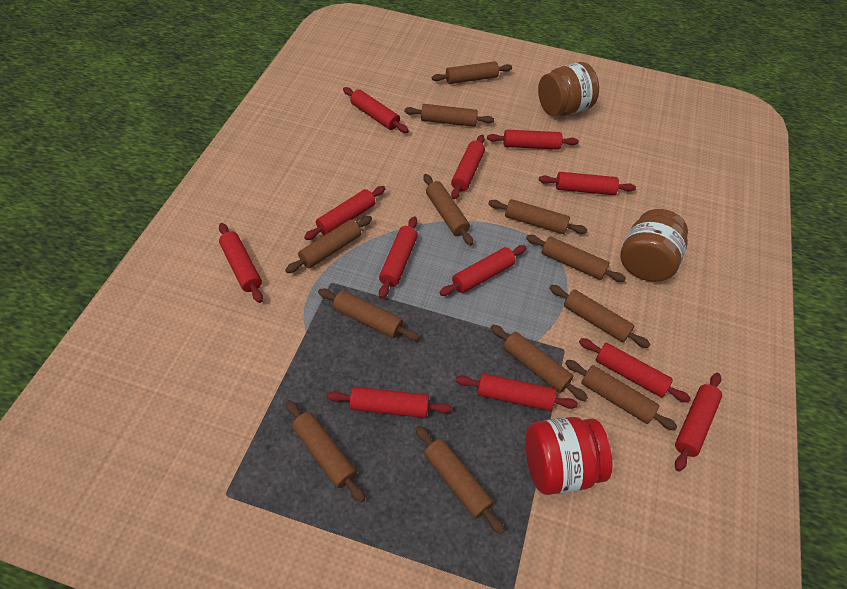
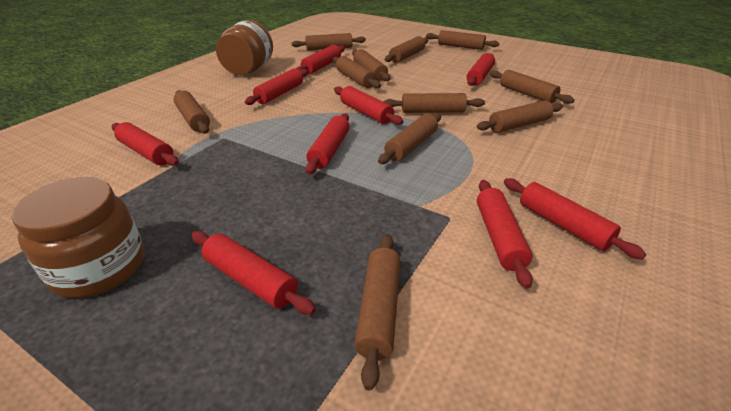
brown rolling pin: [285,216,372,273] [286,400,365,502] [318,289,419,341] [404,104,494,127] [416,426,505,534] [423,174,473,246] [432,61,512,84] [488,199,587,234] [491,325,588,401] [526,235,626,282] [550,285,651,348] [565,360,678,430] = 12 -> [173,90,210,134] [292,33,366,51] [333,56,381,88] [352,49,391,81] [354,234,401,390] [378,113,441,164] [383,93,485,113] [385,36,428,63] [426,30,499,50] [477,100,563,133] [490,70,574,104] = 11
red jar: [525,417,613,495] = 1 -> none = 0
red rolling pin: [219,223,263,303] [304,186,385,240] [327,387,452,418] [343,87,409,133] [379,216,418,299] [439,245,526,296] [451,135,485,199] [456,373,578,411] [487,130,579,150] [539,172,636,195] [579,338,691,403] [675,373,722,471] = 12 -> [112,122,179,166] [192,231,316,315] [245,69,309,105] [296,45,345,74] [305,113,350,175] [334,86,403,125] [467,53,495,86] [477,180,533,289] [504,178,646,260] = 9

